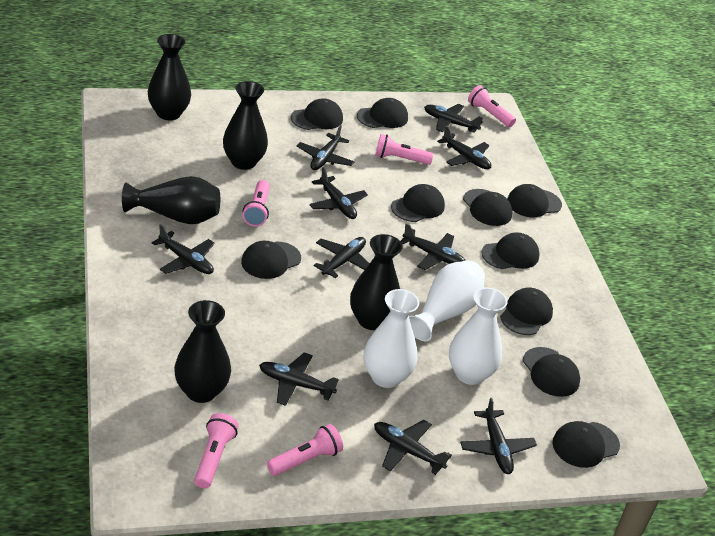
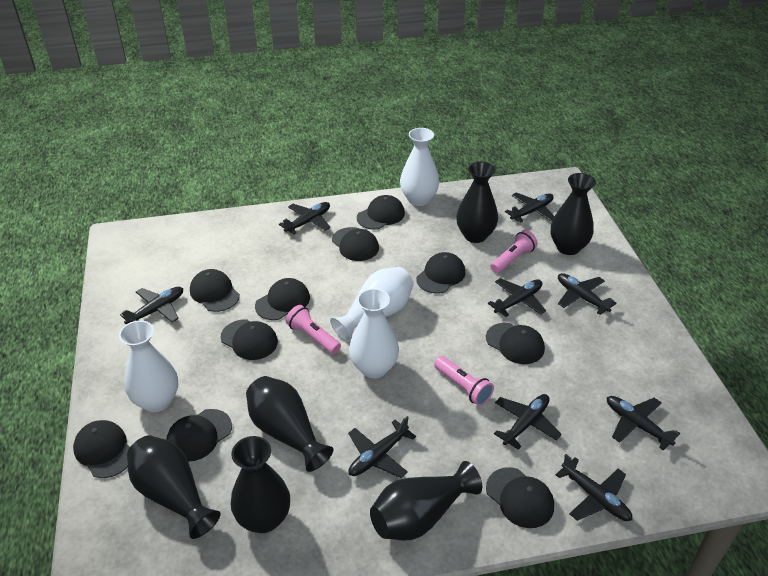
black plane: [152,224,215,274] [259,352,338,406] [297,125,354,170] [309,167,368,219] [314,237,370,278] [374,420,452,475] [401,223,465,270] [424,104,483,133] [437,126,491,169] [460,398,537,474] = 10 -> [120,287,183,324] [279,202,331,234] [348,416,416,478] [488,278,546,317] [494,394,562,450] [505,192,555,223] [555,454,632,521] [558,273,617,315] [607,396,680,450] = 9
black vase: [122,176,220,224] [148,34,191,120] [174,300,231,403] [223,81,268,170] [350,234,403,330] = 5 -> [127,435,221,539] [231,436,290,533] [246,376,333,472] [370,461,482,540] [456,162,498,243] [551,173,596,255] = 6
pink flashlight: [194,413,239,489] [243,180,270,227] [267,424,343,476] [375,134,433,165] [468,85,516,127] = 5 -> [286,305,341,354] [434,356,494,406] [490,230,538,273] = 3
white vase: [364,289,419,388] [409,260,485,341] [449,287,507,385] = 3 -> [119,320,178,412] [330,267,414,342] [349,288,399,378] [400,128,439,206] = 4

